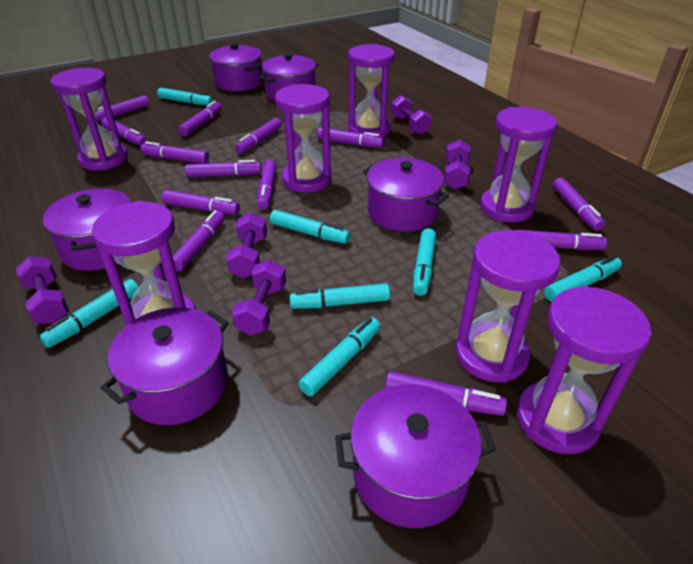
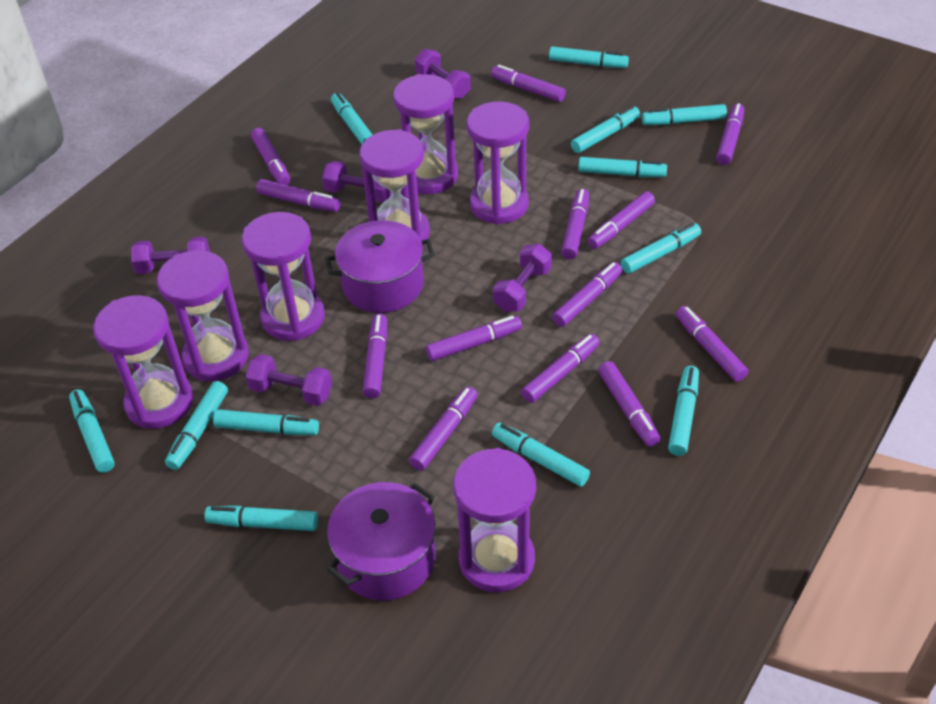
purple pot: [43,188,132,271] [101,307,229,425] [209,43,263,91] [259,53,318,101] [335,384,496,528] [363,158,449,231] = 6 -> [325,220,434,313] [327,482,436,601] = 2
turquoise marker: [39,279,139,348] [157,88,213,105] [270,210,350,244] [289,283,390,309] [299,317,380,396] [413,229,436,296] [544,256,622,302] = 7 -> [69,389,115,473] [165,381,228,470] [204,506,318,531] [213,409,319,435] [331,92,372,144] [492,422,590,487] [549,46,629,68] [571,106,640,153] [578,157,667,177] [621,223,701,274] [642,104,727,125] [668,366,699,456] = 12

